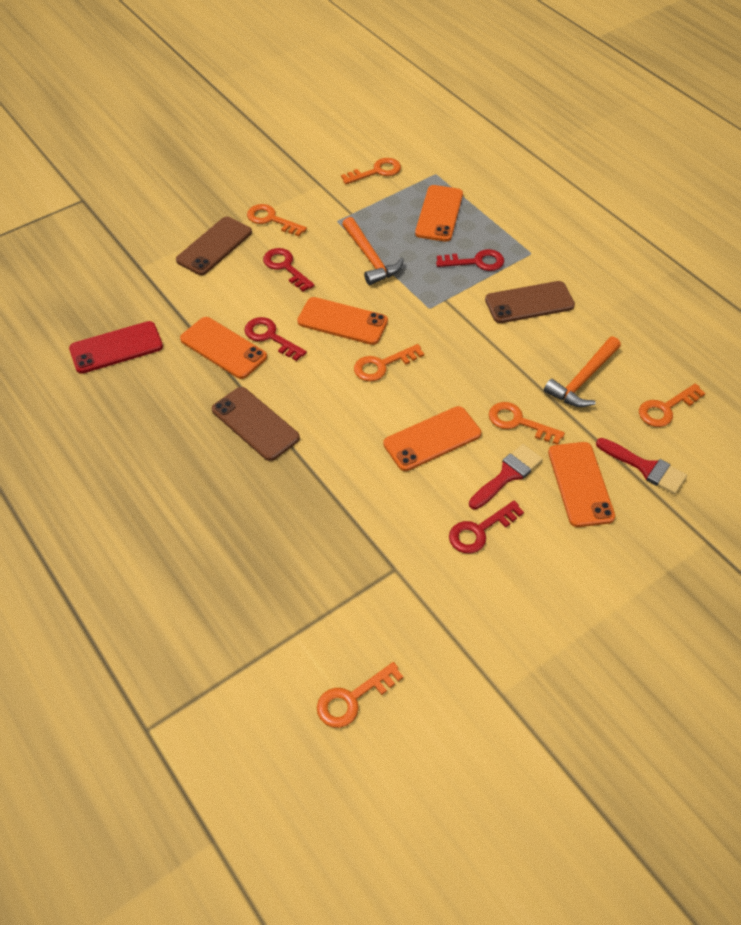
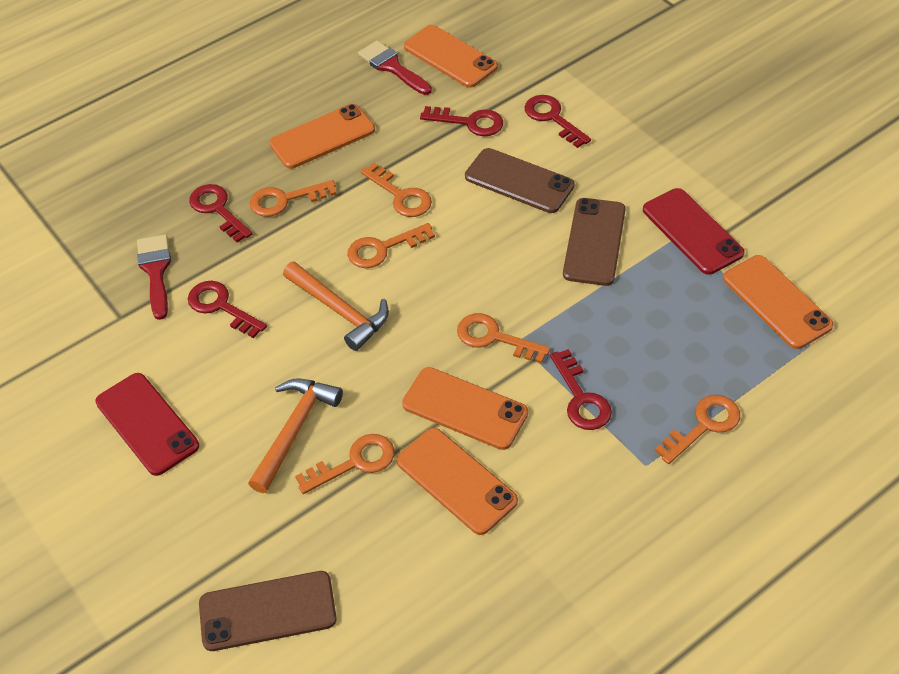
red key: [245,317,307,361] [263,248,315,292] [436,249,504,271] [449,501,524,554] = 4 -> [188,281,267,338] [189,184,252,242] [420,106,503,136] [525,95,591,148] [550,349,612,430] = 5
red phone: [69,321,163,374] = 1 -> [95,373,199,476] [643,188,744,275] = 2

